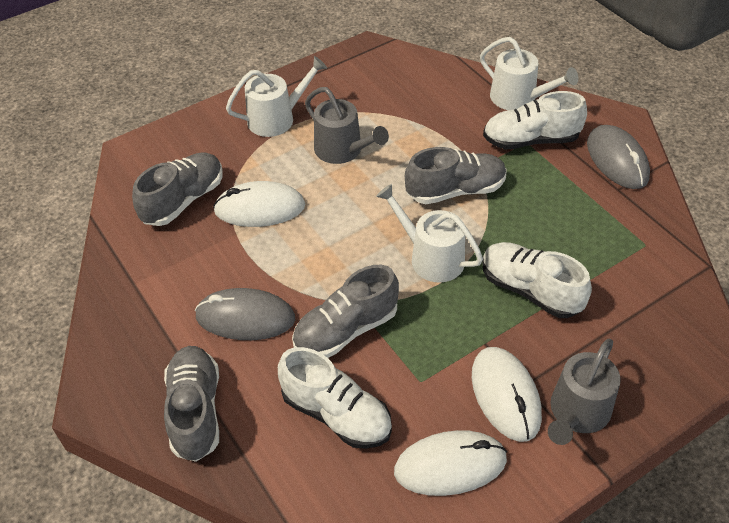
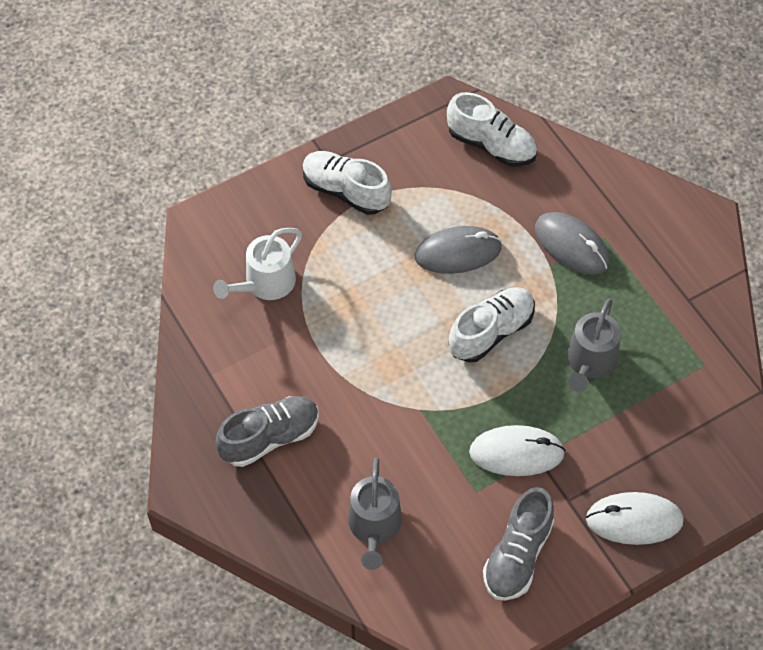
grey shoe: [132,152,223,226] [164,346,219,462] [292,265,399,358] [405,147,507,204] = 4 -> [215,396,319,467] [483,487,554,601] = 2
white mouse: [213,181,305,227] [394,430,507,496] [472,347,542,442] = 3 -> [469,425,565,476] [586,492,684,545] = 2
white watering can: [226,56,327,137] [376,184,483,283] [480,37,578,110] = 3 -> [213,228,302,300] = 1

